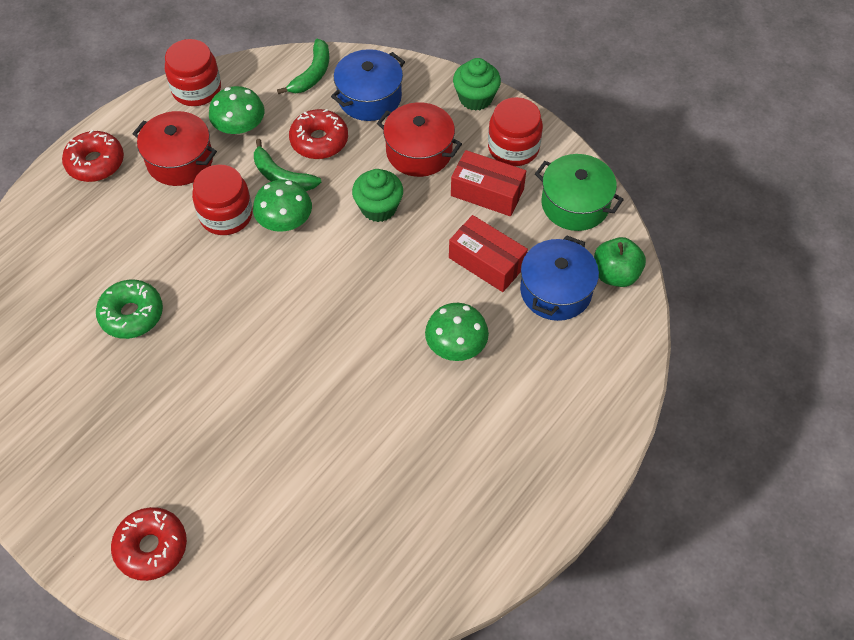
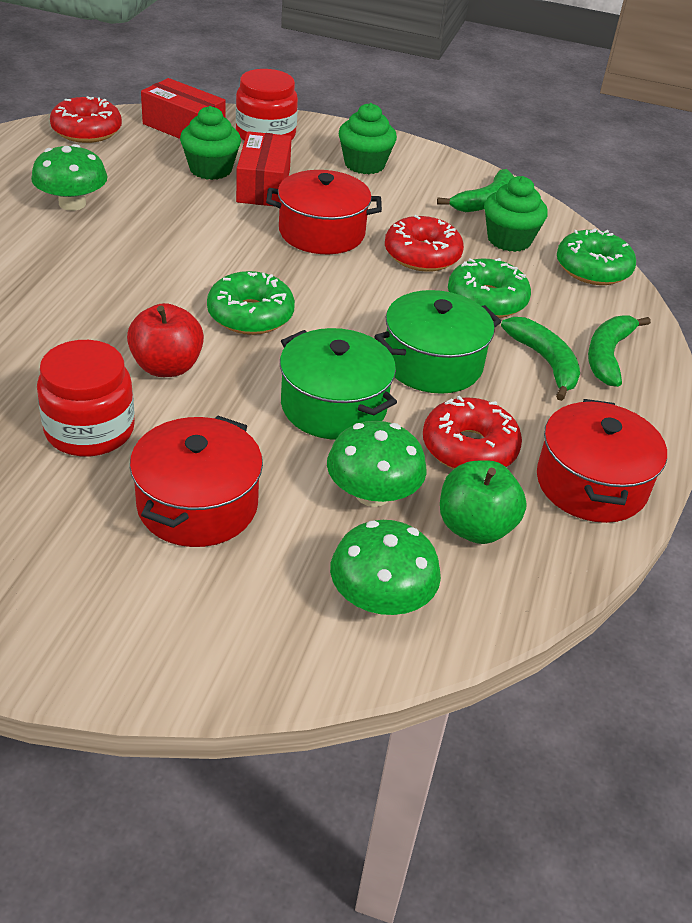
blue pot: [331,49,405,121] [520,235,599,321] = 2 -> none = 0
green banana: [254,139,321,191] [277,39,329,94] = 2 -> [437,169,514,212] [501,317,580,401] [588,316,651,387] = 3
green cupcake: [352,169,403,222] [453,58,501,111] = 2 -> [180,106,241,180] [339,103,397,174] [484,176,548,252] = 3
green donut: [96,280,163,339] = 1 -> [207,271,295,335] [448,258,531,318] [557,228,636,285] = 3
green pot: [535,154,624,231] = 1 -> [280,328,397,440] [374,290,501,394] = 2
red apple: none = 0 -> [127,303,204,377] = 1
red jar: [165,39,221,106] [192,164,253,235] [488,97,543,166] = 3 -> [37,340,135,457] [236,69,298,141] = 2
red pot: [133,111,217,186] [377,102,462,177] = 2 -> [130,416,263,547] [266,170,382,254] [537,399,667,523] = 3

